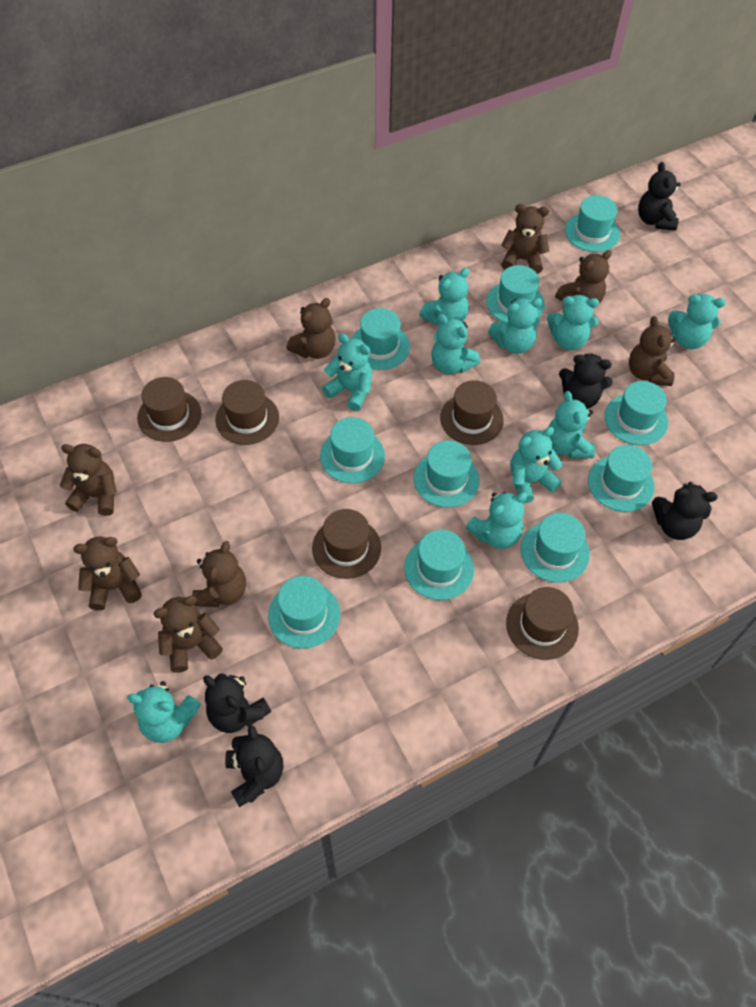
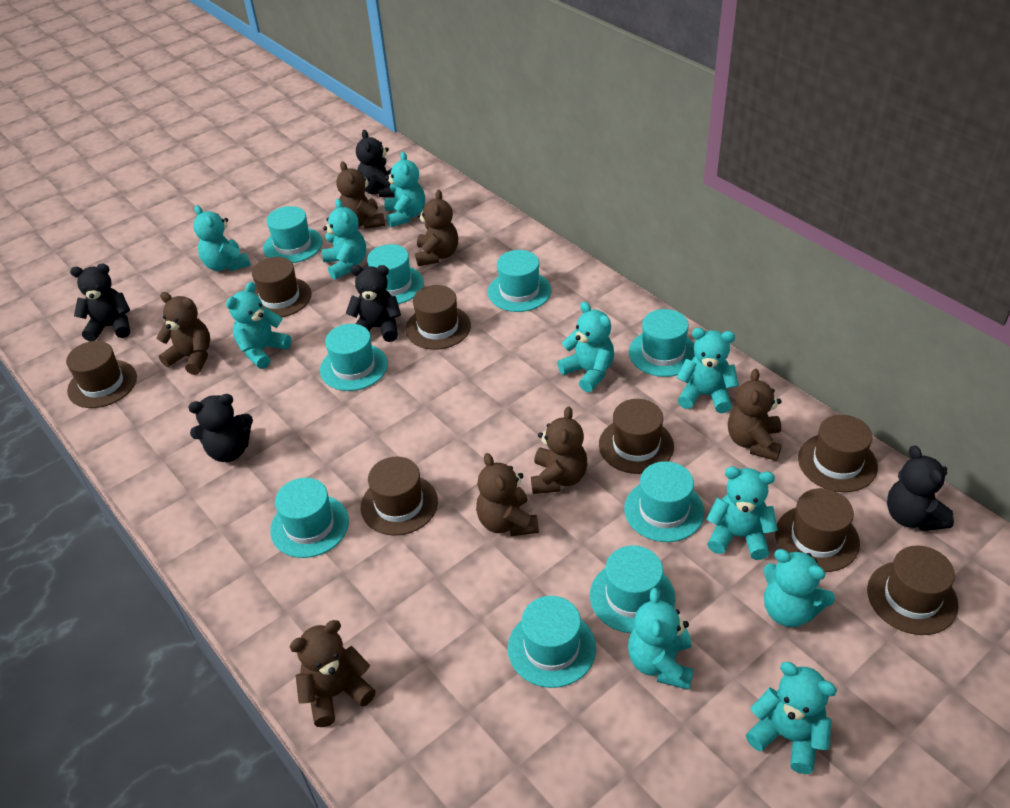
brown hat: [137,377,202,442] [215,380,279,445] [312,509,381,579] [440,380,504,445] [506,587,579,660] = 5 -> [66,341,137,408] [252,257,311,317] [361,457,438,536] [405,285,471,350] [599,399,674,474] [775,488,860,572] [798,415,878,492] [867,546,959,635] = 8
brown teddy bear: [60,444,117,516] [73,537,142,610] [153,596,223,673] [192,541,246,607] [286,298,336,359] [501,204,549,274] [555,250,612,303] [629,316,676,386] = 8 -> [156,292,210,375] [289,620,376,727] [336,161,385,229] [415,190,458,266] [476,453,539,536] [531,406,587,494] [728,369,782,461] = 7
turquoise hat: [268,576,340,648] [320,417,385,483] [352,308,410,370] [404,529,474,600] [414,440,479,508] [486,265,545,322] [520,513,590,583] [565,195,620,252] [588,445,654,512] [604,381,668,445] = 10 -> [263,206,322,263] [270,478,349,558] [320,324,388,391] [367,244,424,304] [488,250,551,312] [508,596,596,688] [590,546,675,633] [624,461,704,542] [629,309,695,377] = 9

